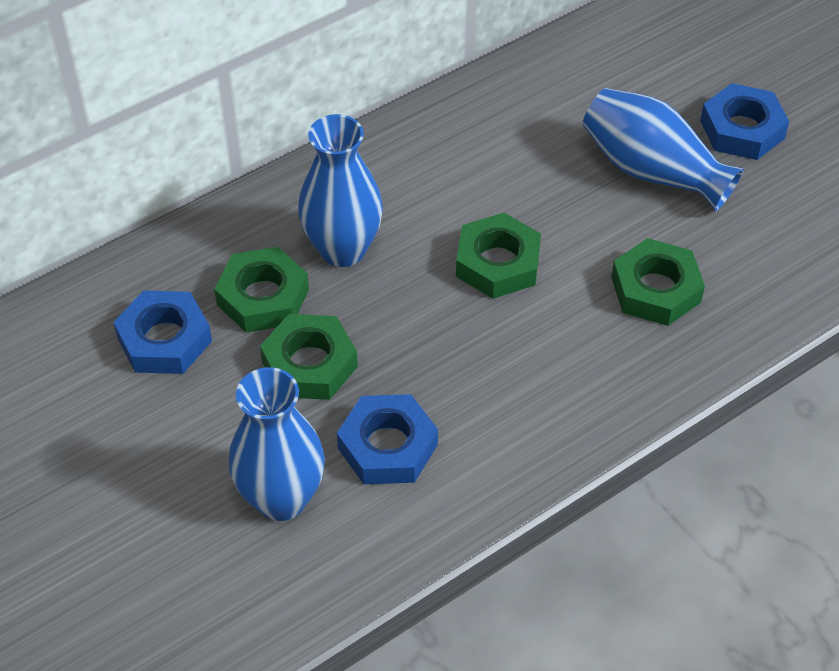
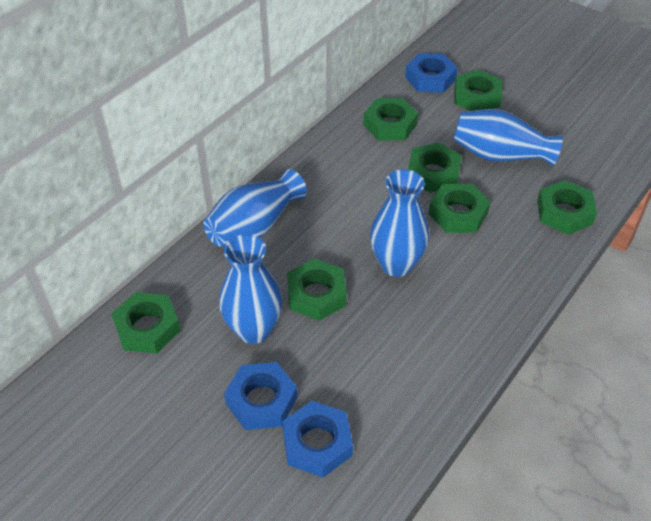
blue vase: [229,367,325,521] [298,114,383,267] [583,88,744,211] = 3 -> [203,169,307,246] [219,234,283,344] [370,169,429,277] [453,109,563,166] = 4
green nut: [214,247,309,333] [260,314,358,400] [456,213,541,299] [611,238,705,326] = 4 -> [111,292,181,353] [287,259,347,321] [363,98,418,140] [408,143,462,193] [429,184,490,233] [454,70,502,111] [537,180,597,235] = 7

